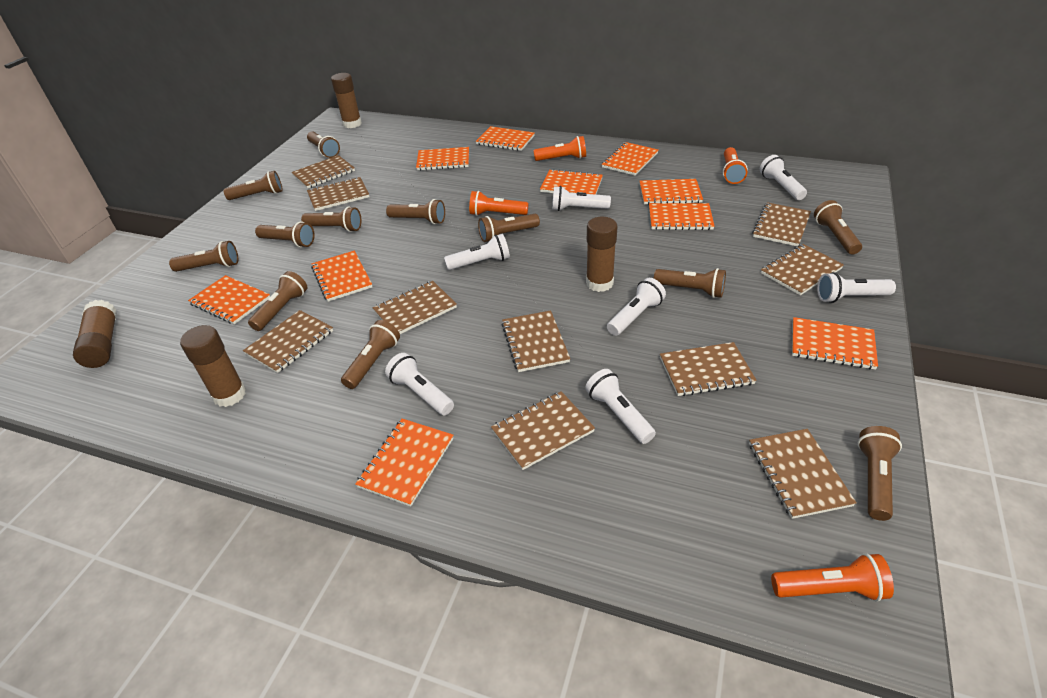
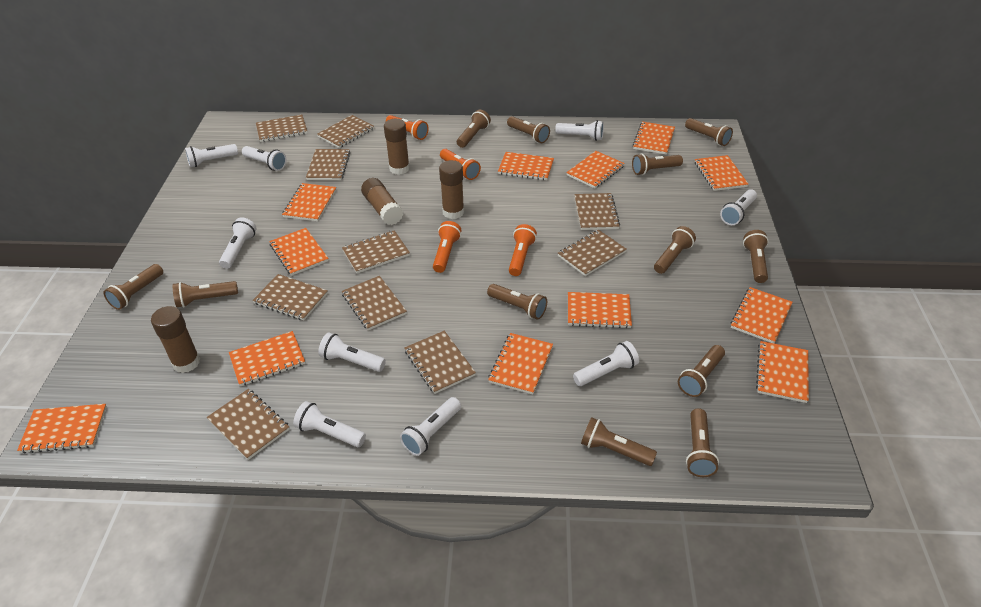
orange notebook: [188,275,270,325] [311,251,372,302] [355,419,453,507] [416,147,469,170] [476,126,534,151] [540,169,603,195] [602,142,658,176] [640,179,703,205] [649,203,715,230] [792,317,878,370] = 10 -> [17,404,107,454] [229,331,305,386] [269,228,329,276] [282,183,336,221] [488,333,553,394] [498,152,554,180] [566,151,625,188] [568,292,632,328] [633,122,675,155] [695,155,748,191] [730,287,792,343] [756,341,809,403] = 12
white flashlight: [385,353,454,416] [444,234,510,270] [552,186,611,211] [585,369,656,444] [607,278,666,336] [760,155,807,200] [817,272,896,303] = 7 -> [185,144,238,167] [219,218,256,269] [242,146,286,171] [293,401,366,447] [318,333,386,372] [400,397,461,456] [555,120,604,141] [573,341,639,386] [720,189,757,225] = 9

